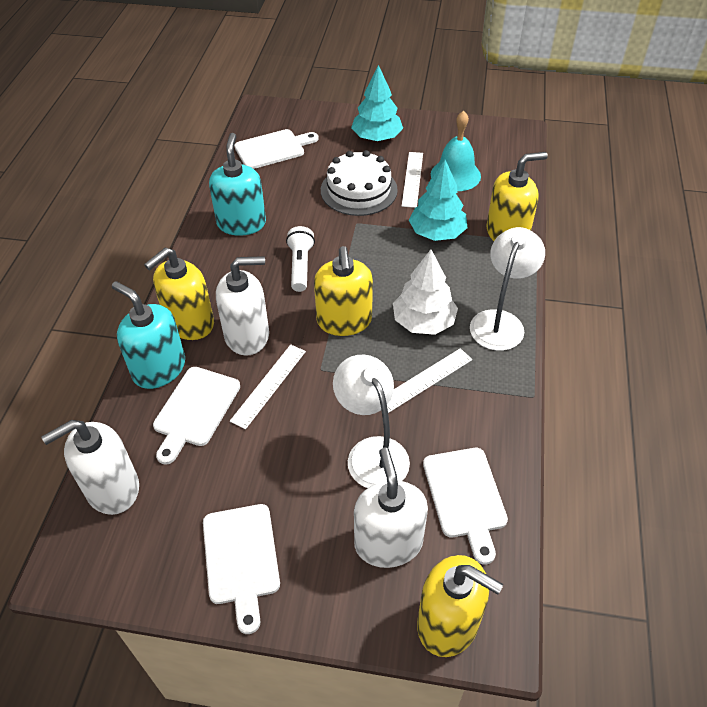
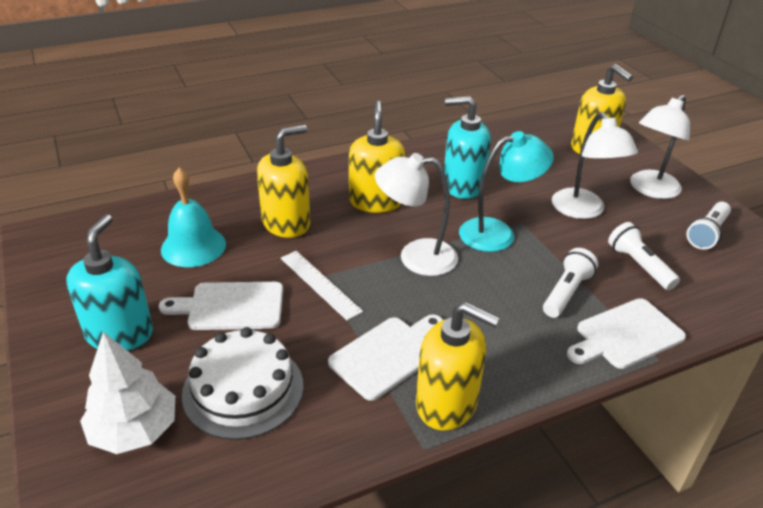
turquoise lamp: none = 0 -> [459,131,554,252] = 1
turquoise tree: [351,65,403,141] [409,160,467,241] = 2 -> none = 0
white cutting board: [153,367,240,465] [203,504,280,634] [234,129,319,169] [423,448,508,564] = 4 -> [159,282,283,330] [328,315,443,401] [567,298,686,369] = 3
white flashlight: [286,226,315,292] = 1 -> [543,248,598,318] [608,222,680,290] [686,202,731,249] = 3
white lamp: [333,355,410,488] [470,227,545,351] = 2 -> [375,153,458,276] [552,112,638,219] [630,95,690,199] = 3
white ruler: [230,345,306,429] [387,348,472,413] [402,152,423,208] = 3 -> [281,251,363,321] = 1
white soap dispenser: [41,420,139,515] [216,256,269,356] [354,448,428,568] = 3 -> none = 0

